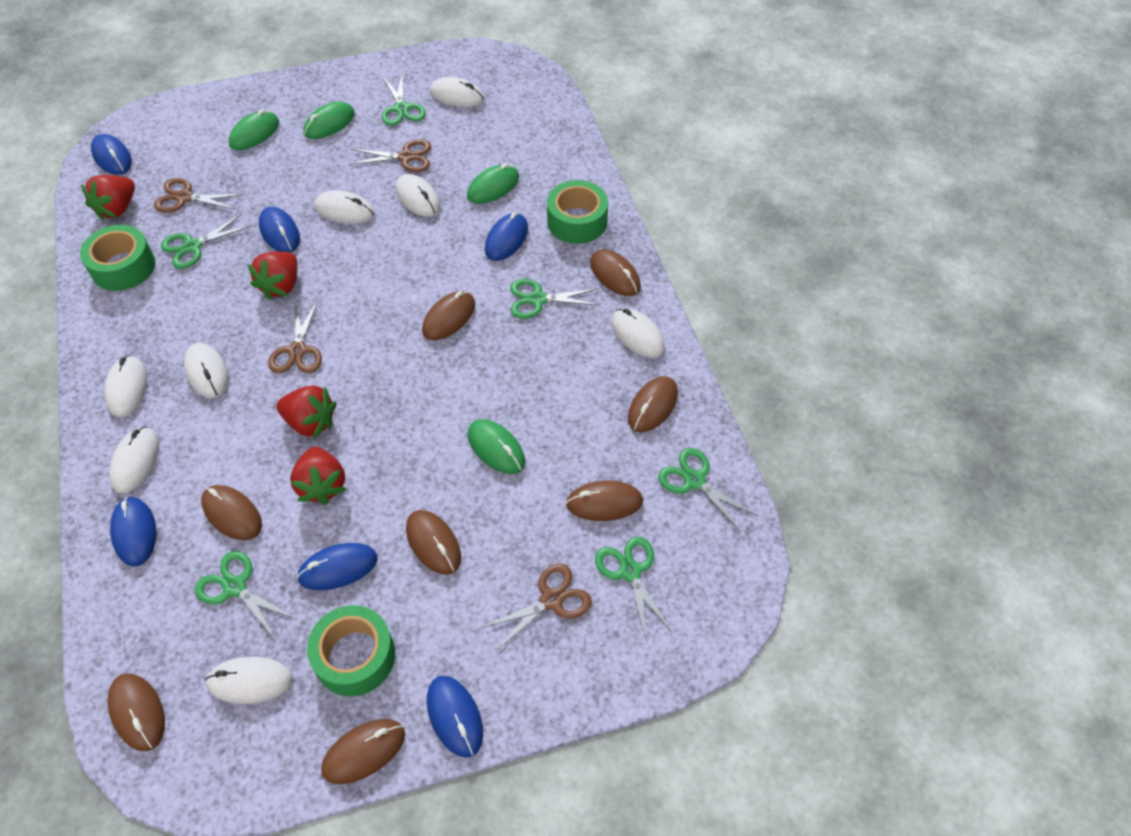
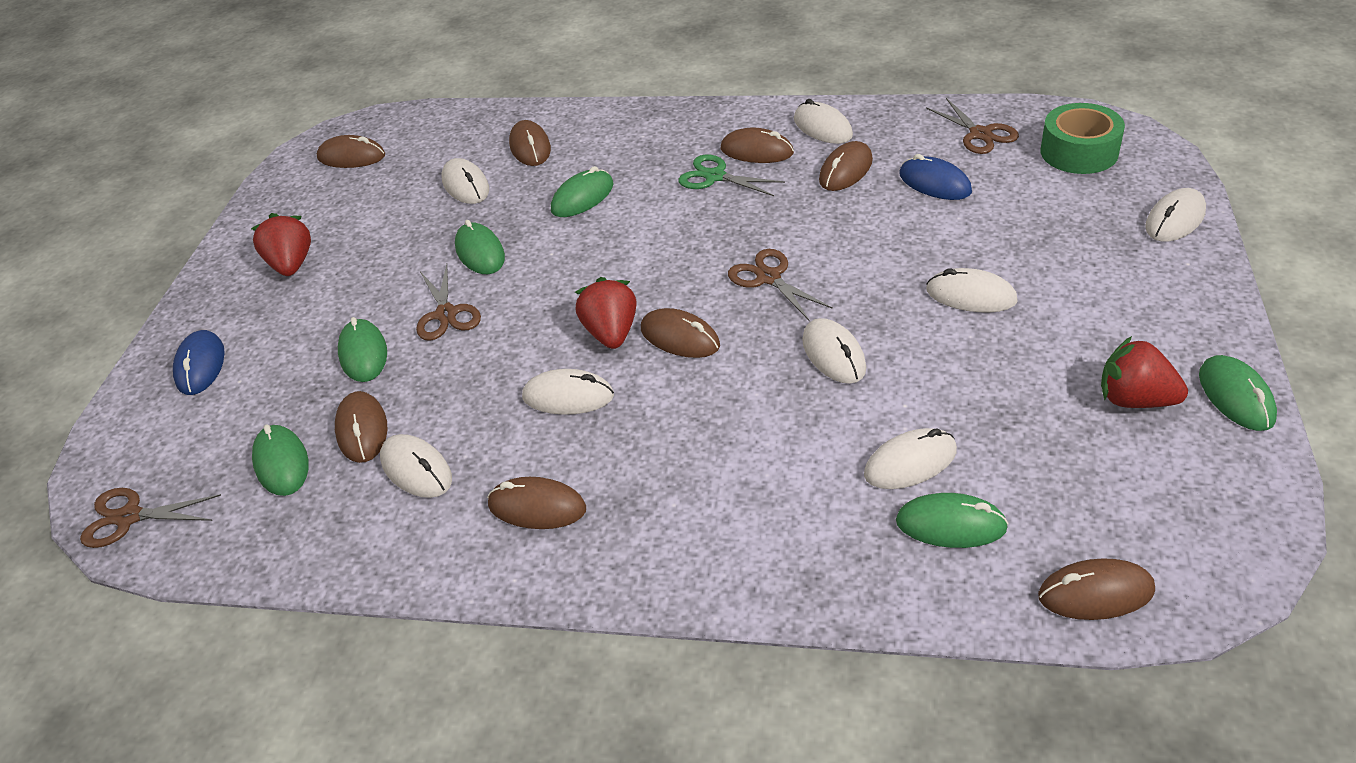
blue mouse: [91,134,132,175] [110,497,157,567] [259,207,300,252] [297,543,377,590] [427,676,483,758] [485,212,528,261] = 6 -> [173,330,225,395] [899,154,972,200] = 2
green mouse: [229,109,279,150] [303,102,355,139] [467,163,519,204] [468,419,525,474] = 4 -> [252,425,309,496] [338,317,387,382] [455,220,505,274] [551,166,614,217] [896,493,1009,548] [1199,355,1277,431] = 6
green scissors: [161,214,251,269] [195,551,297,640] [382,75,426,126] [510,279,600,319] [595,537,673,639] [658,448,758,532] = 6 -> [678,154,785,196] = 1
green tape: [80,225,155,291] [307,605,395,697] [547,180,608,244] = 3 -> [1041,103,1125,174] = 1
red strawberry: [81,175,135,221] [248,251,298,300] [276,385,336,439] [290,447,347,505] = 4 -> [251,213,311,276] [575,277,637,349] [1101,336,1188,408] = 3

